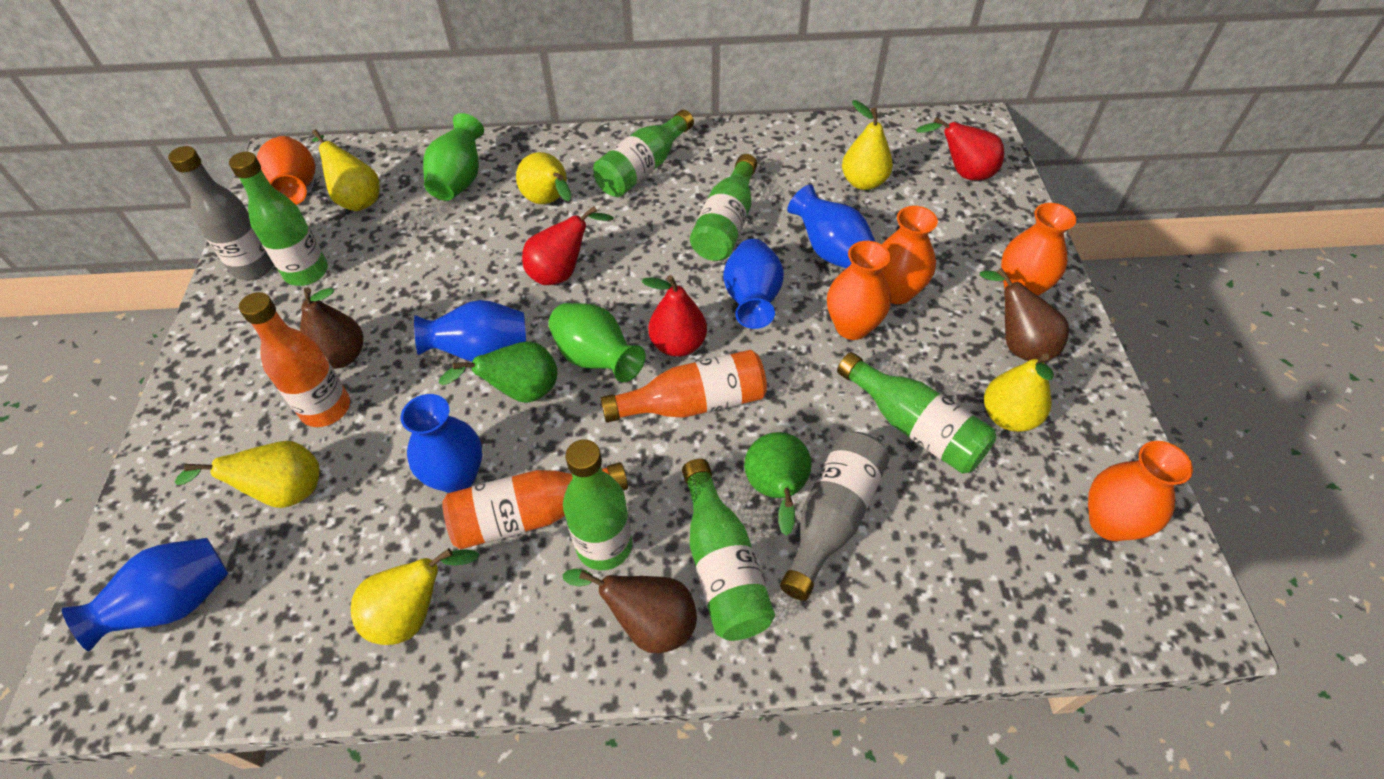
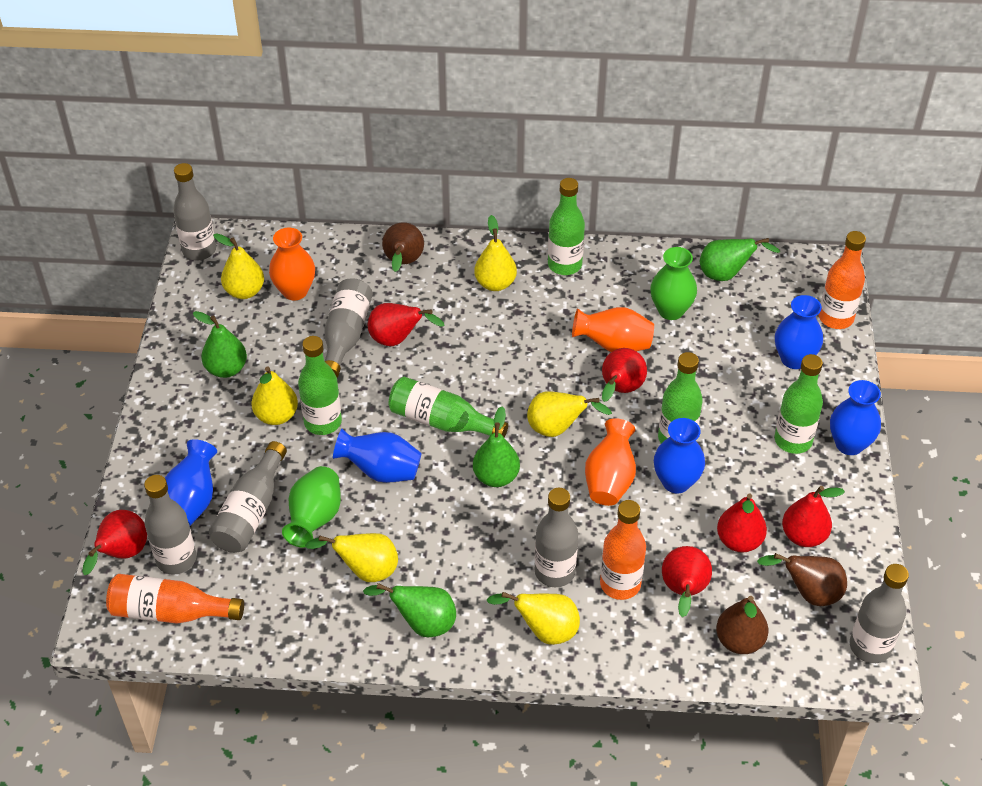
green bottle: [229,152,328,286] [563,439,632,570] [593,110,694,197] [682,459,775,641] [690,154,757,261] [837,352,996,474] = 6 -> [298,336,342,435] [388,377,508,438] [548,178,585,275] [658,352,703,443] [775,354,823,454] = 5
green pear: [439,341,557,403] [744,432,812,536] = 2 -> [193,311,247,378] [363,583,456,637] [473,407,520,487] [700,238,780,281] = 4
grey bottle: [168,146,274,280] [780,432,889,601] = 2 -> [144,475,197,575] [173,163,216,260] [209,441,287,553] [324,278,373,378] [535,488,578,587] [849,564,909,663] = 6
orange vase: [256,136,316,205] [827,241,891,340] [881,206,938,304] [1001,203,1076,296] [1088,441,1193,541] = 5 -> [269,228,315,301] [572,307,654,352] [585,418,636,506] = 3
red pear: [522,206,614,285] [642,275,707,357] [916,117,1004,181] = 3 -> [82,510,147,575] [368,303,445,346] [602,348,647,402] [662,546,712,617] [717,494,767,552] [782,486,845,547] = 6

